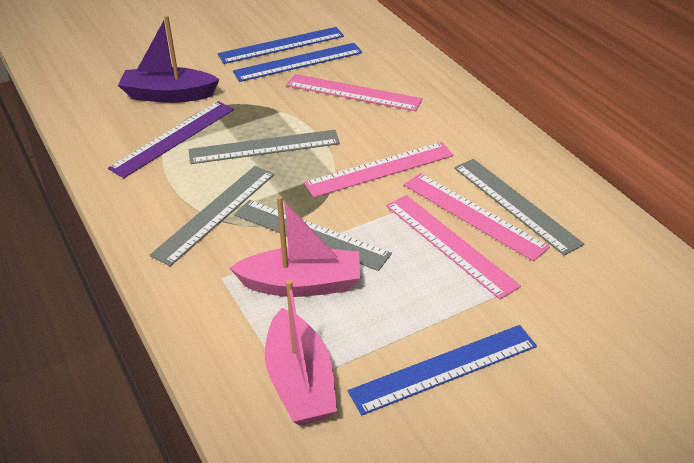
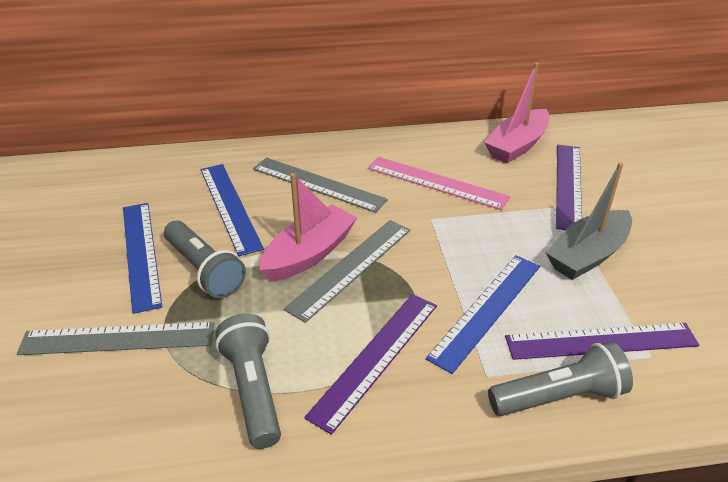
grey boat: none = 0 -> [546,162,632,280] = 1
grey flashlight: none = 0 -> [164,220,246,298] [216,313,281,449] [488,341,633,416] = 3
grey ruler: [150,166,275,266] [188,130,340,164] [234,200,392,271] [454,159,584,256] = 4 -> [17,322,214,355] [253,158,388,213] [284,220,410,323] = 3
pink ruler: [286,74,423,111] [304,142,454,197] [386,195,521,299] [404,173,550,261] = 4 -> [368,157,510,210] = 1
purple boat: [118,16,220,103] = 1 -> none = 0
purple ruler: [108,101,234,178] = 1 -> [304,294,437,435] [505,323,699,360] [556,145,582,230] = 3

